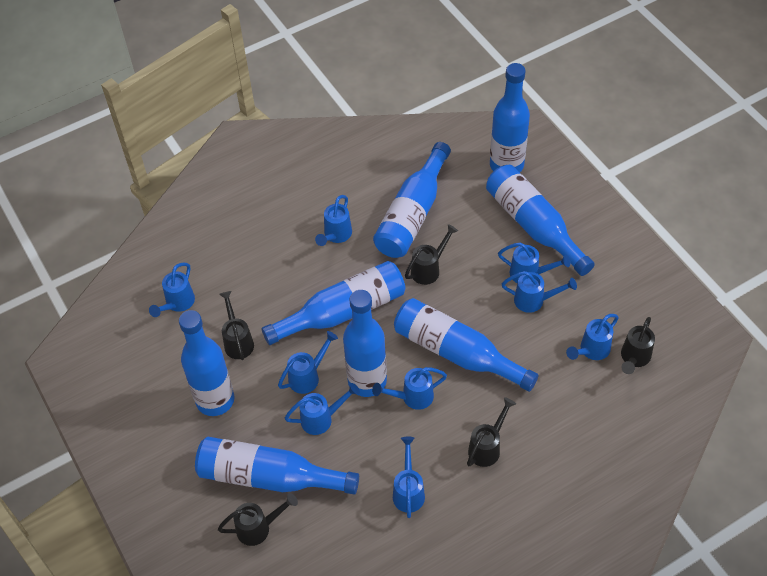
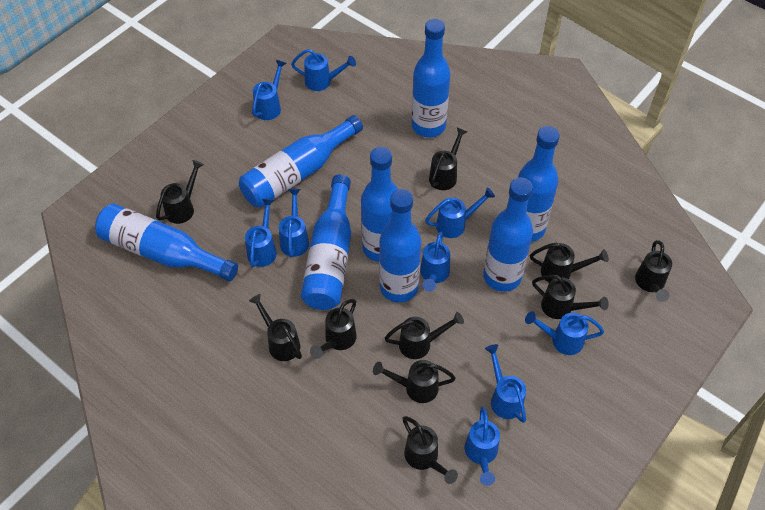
black watering can: [218,493,298,546] [219,291,254,360] [405,224,458,285] [467,397,516,467] [621,317,655,374] = 5 -> [156,160,204,224] [249,294,302,361] [310,299,357,359] [373,360,456,403] [385,312,464,359] [402,416,458,484] [429,128,467,190] [530,243,609,283] [532,275,608,319] [635,240,672,302] = 10

